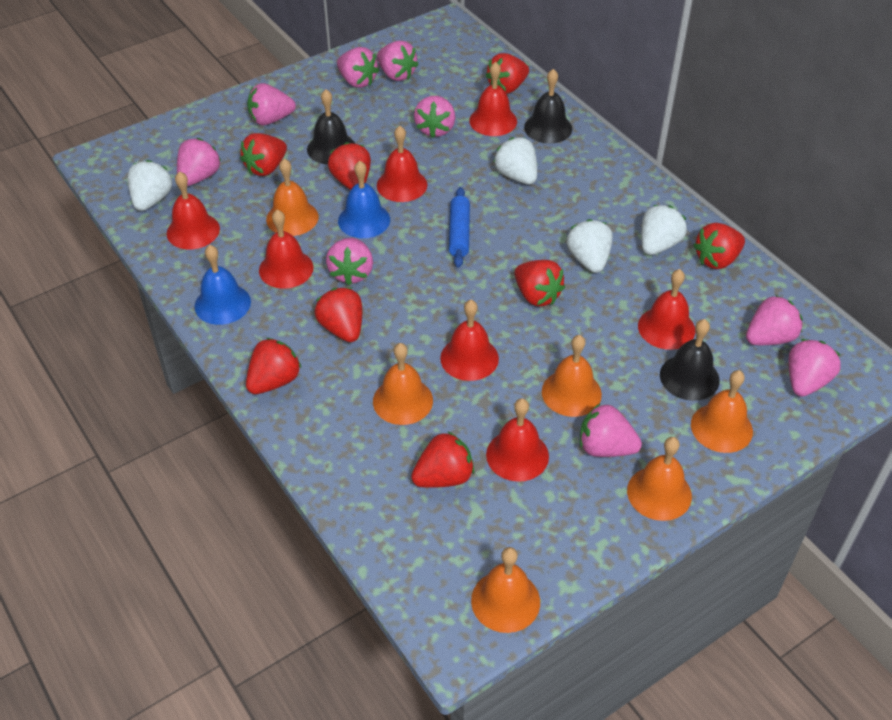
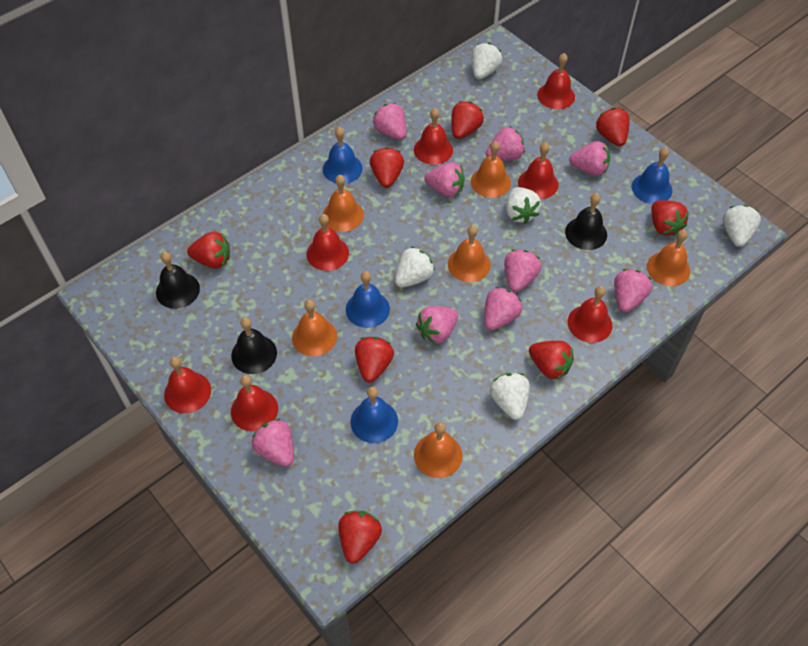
blue bell: [194,245,251,325] [338,161,390,238] = 2 -> [323,127,363,184] [346,271,390,328] [350,387,398,443] [632,147,672,204] = 4
blue rolling pin: [449,187,470,268] = 1 -> none = 0
white strawberry: [127,160,172,211] [494,137,537,184] [566,219,612,273] [641,205,687,255] = 4 -> [395,247,435,288] [471,43,502,79] [490,373,530,420] [506,187,541,224] [722,205,761,247] = 5

